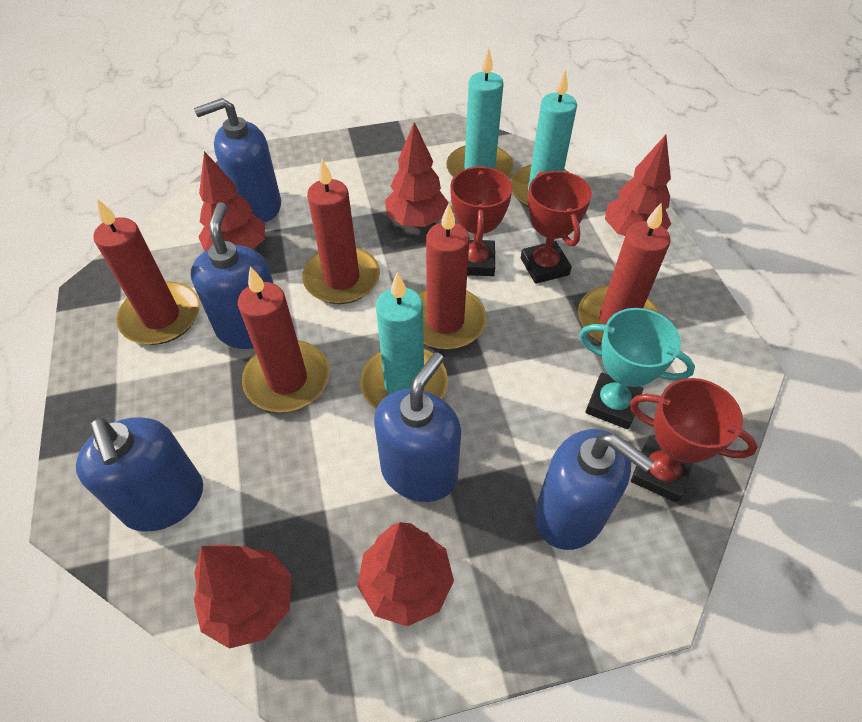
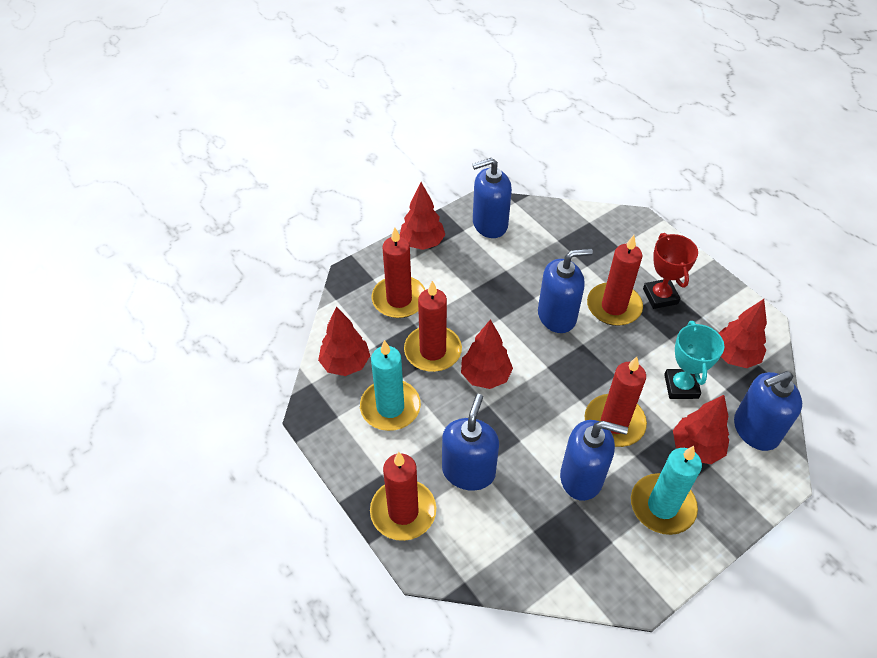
red trophy: [450,166,513,276] [521,171,592,284] [630,378,758,502] = 3 -> [643,233,698,309] = 1
turquoise candle: [360,272,448,409] [446,48,514,177] [510,69,577,208] = 3 -> [360,340,421,431] [631,446,702,535] = 2

